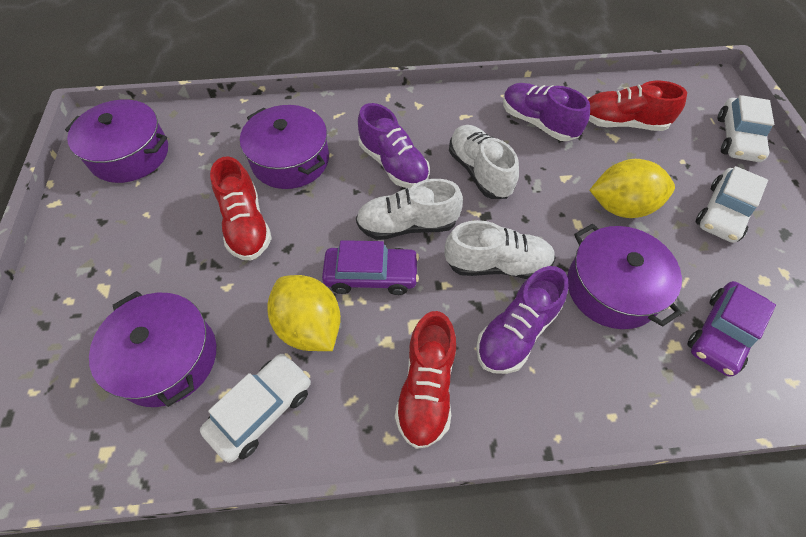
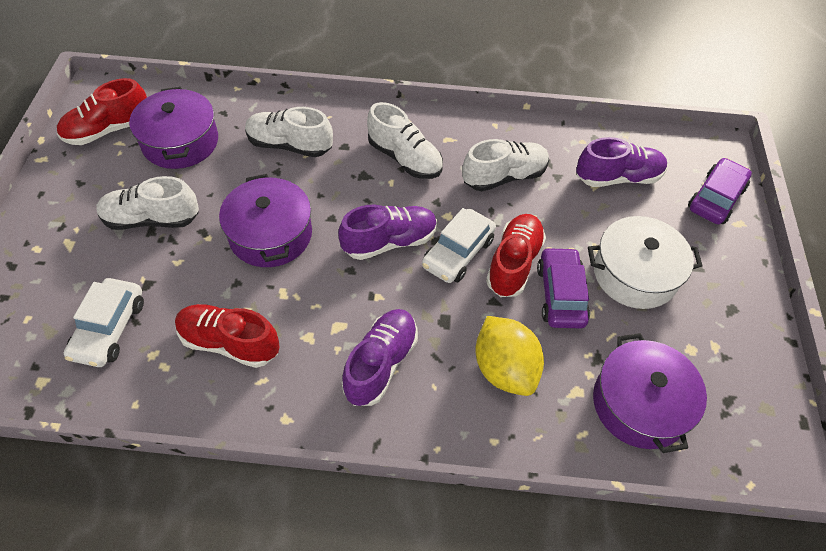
purple pot: [65,100,168,183] [89,291,216,407] [240,105,329,189] [567,224,682,329] = 4 -> [129,87,218,169] [219,174,312,267] [593,333,707,453] = 3
white car: [200,353,311,463] [696,166,768,243] [718,95,774,162] = 3 -> [64,278,144,367] [422,208,496,283] = 2
white pot: none = 0 -> [588,216,703,309] = 1
white shoe: [356,179,463,240] [445,220,556,279] [449,125,519,199] = 3 -> [96,176,199,230] [245,107,333,157] [367,102,443,179] [462,139,549,191] = 4
yellow lemon: [267,275,341,351] [590,159,675,218] = 2 -> [476,316,544,396] = 1

